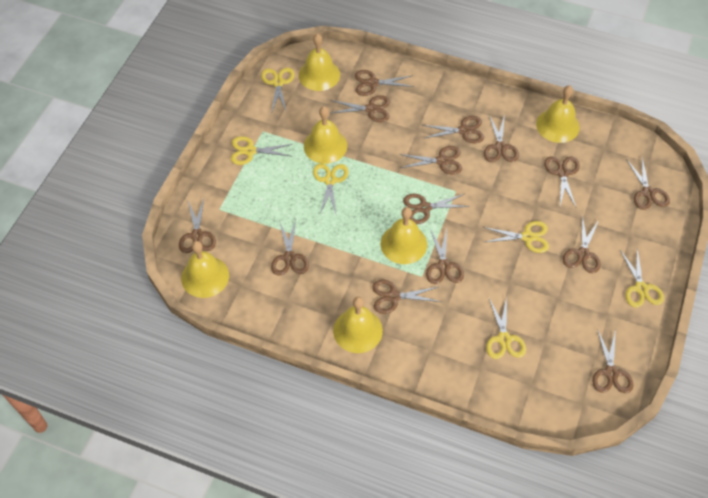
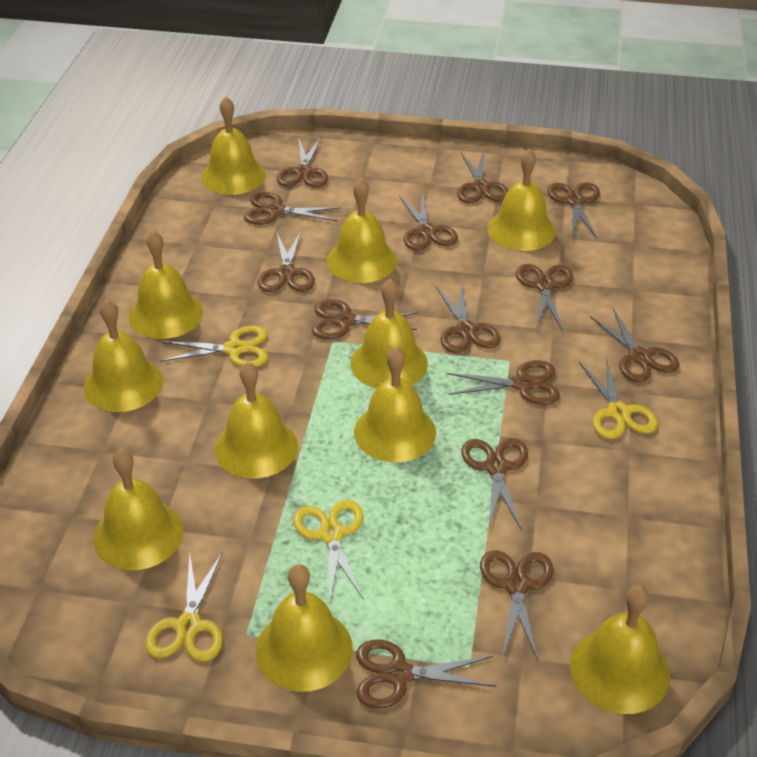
yellow bell: [181,241,229,298] [299,33,340,91] [304,106,347,164] [333,297,383,353] [381,207,427,264] [536,85,580,143] = 6 -> [83,299,163,412] [93,449,184,570] [129,231,203,339] [201,97,266,195] [214,362,298,478] [255,564,353,692] [327,178,397,283] [351,279,428,389] [354,347,436,462] [487,148,556,251] [570,585,670,714] = 11
yellow scissors: [231,136,293,165] [261,68,295,114] [313,164,349,214] [483,221,549,253] [486,296,526,359] [620,249,664,308] = 6 -> [145,553,223,662] [160,326,268,367] [293,500,364,600] [579,357,658,439] = 4

